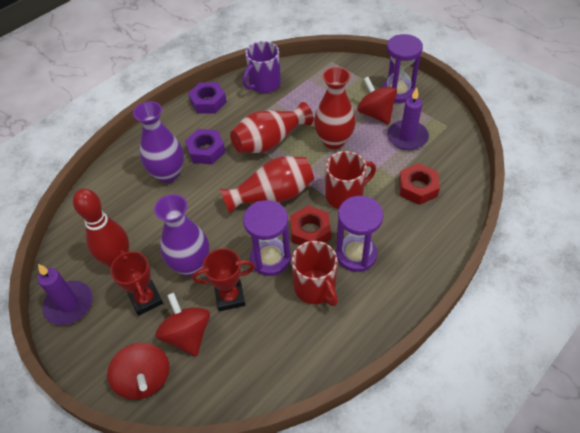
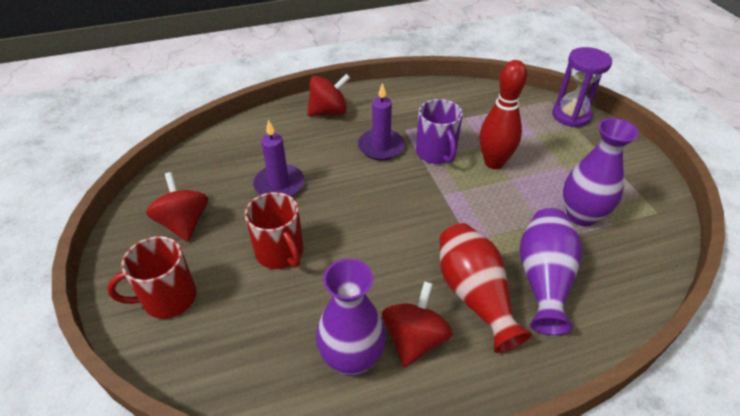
purple hourglass: [243,200,291,276] [336,196,383,272] [382,34,423,103] = 3 -> [552,47,612,127] = 1
purple nut: [185,129,225,164] [188,82,227,114] = 2 -> none = 0
purple vase: [133,101,184,183] [154,194,209,276] = 2 -> [316,259,386,376] [520,208,582,335] [563,118,639,226] = 3
red nut: [290,205,331,245] [399,163,440,205] = 2 -> none = 0
red trophy: [110,250,163,316] [192,248,255,311] = 2 -> none = 0
red vase: [220,156,314,214] [230,102,313,153] [314,67,356,149] = 3 -> [439,223,532,353] = 1

